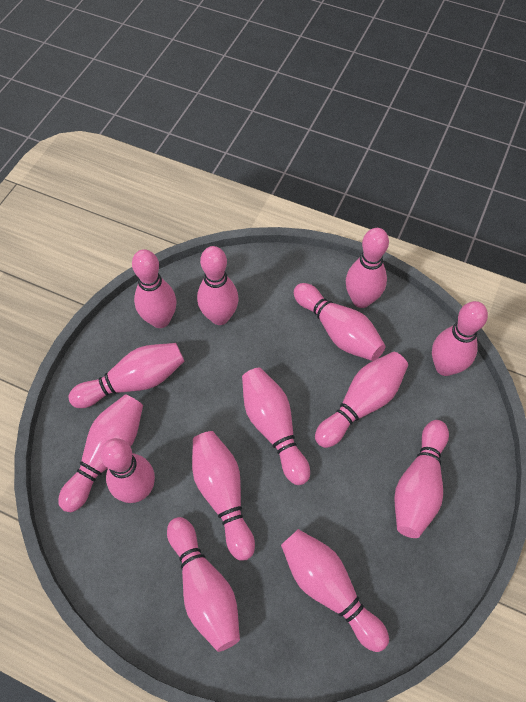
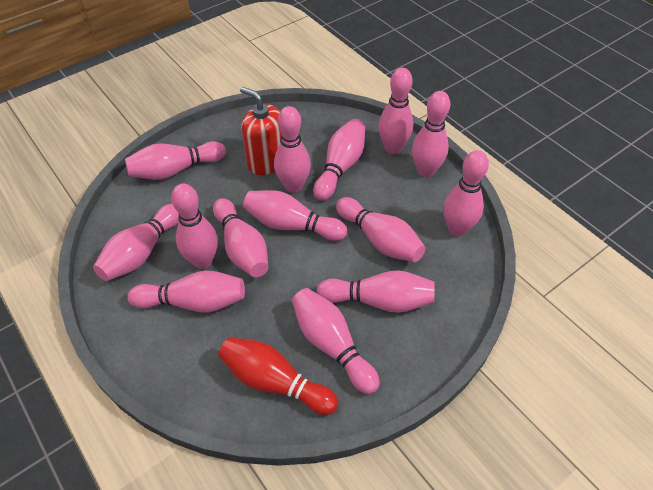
red bowling pin: none = 0 -> [218,337,338,415] = 1
red soap dispenser: none = 0 -> [240,87,282,175] = 1

